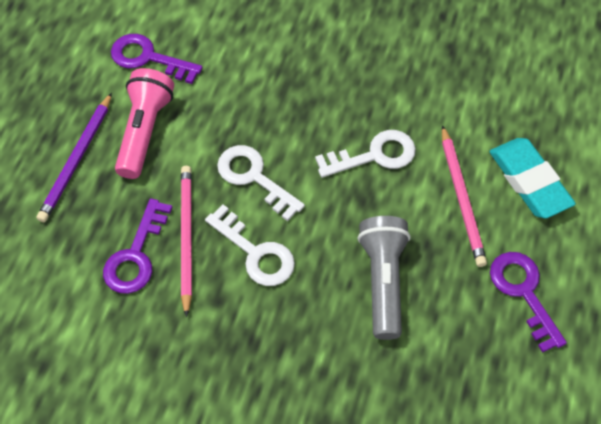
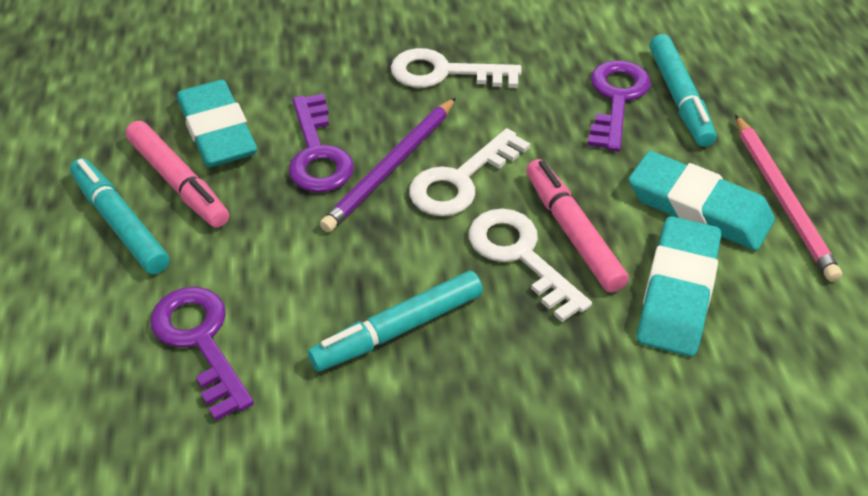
grey flashlight: [358,216,410,340] = 1 -> none = 0
pink flashlight: [115,68,174,179] = 1 -> none = 0
pink marker: none = 0 -> [126,121,229,228] [526,159,629,293] = 2
pink pencil: [181,166,192,317] [442,125,487,267] = 2 -> [735,115,842,282] = 1
turquoise eraser: [489,138,576,218] = 1 -> [177,80,257,167] [629,151,775,251] [637,216,721,357] = 3
turquoise marker: none = 0 -> [70,158,170,274] [308,271,483,372] [649,34,716,147] = 3

